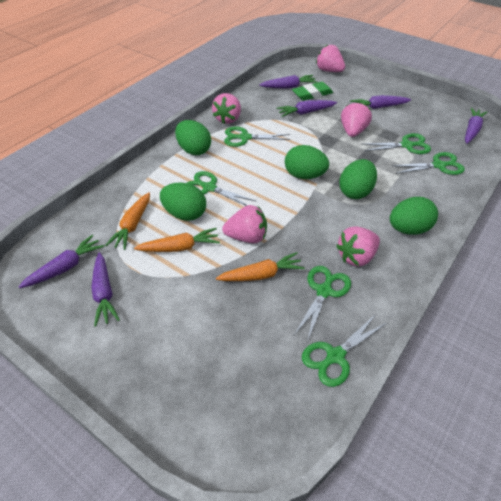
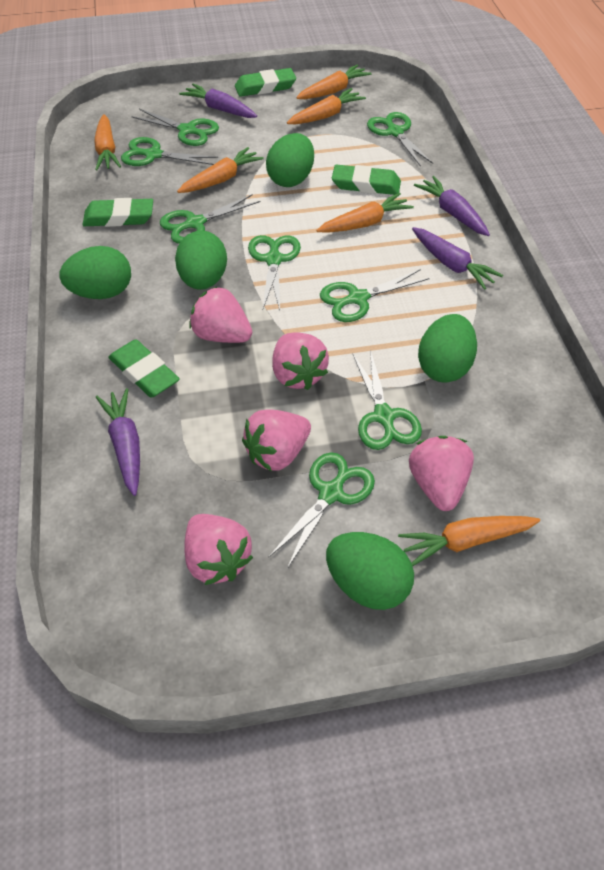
green eraser: [292,82,333,101] = 1 -> [82,198,153,227] [108,339,180,398] [235,68,296,97] [332,165,401,195] = 4
green scissors: [187,171,256,206] [224,126,291,147] [294,266,351,342] [302,314,387,387] [363,133,431,154] [392,152,465,175] = 6 -> [121,137,218,166] [131,109,219,146] [160,194,260,244] [248,235,301,310] [269,452,375,569] [320,269,430,322] [353,350,422,450] [367,112,433,167] = 8
orange carrot: [105,192,150,250] [134,228,220,252] [216,252,305,281] = 3 -> [94,114,121,171] [177,147,264,193] [287,88,366,124] [296,64,371,99] [316,193,414,233] [398,516,540,566] = 6
purple carrot: [19,235,104,288] [91,252,120,327] [259,75,317,89] [277,100,337,117] [350,95,411,109] [465,108,487,144] = 6 -> [96,388,140,496] [179,84,257,118] [412,227,503,290] [414,176,490,236] = 4

